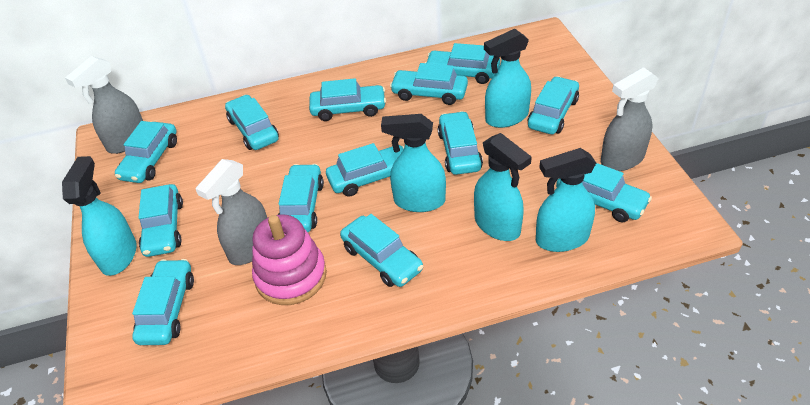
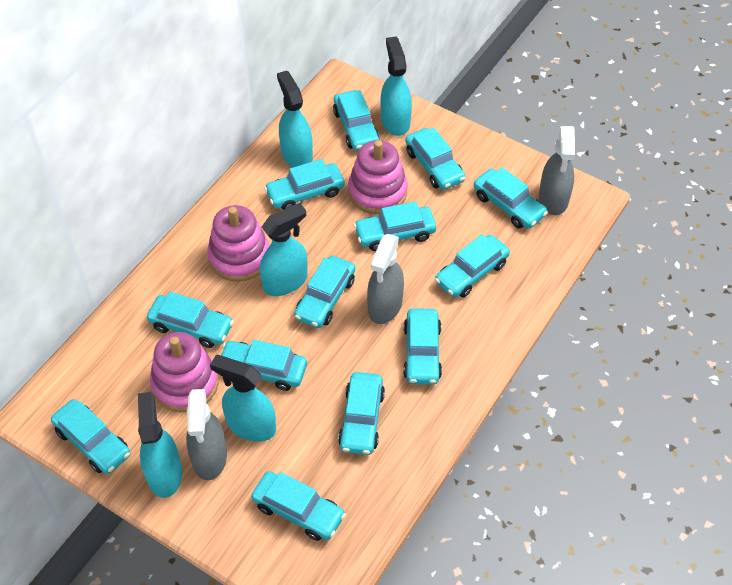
pink stacking toy: [252,214,327,305] = 1 -> [150,332,218,412] [207,205,269,282] [348,140,408,214] = 3

